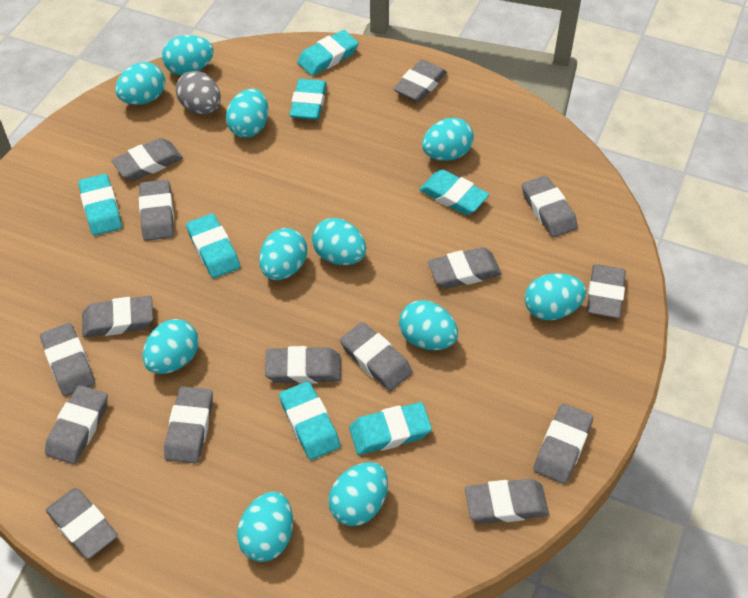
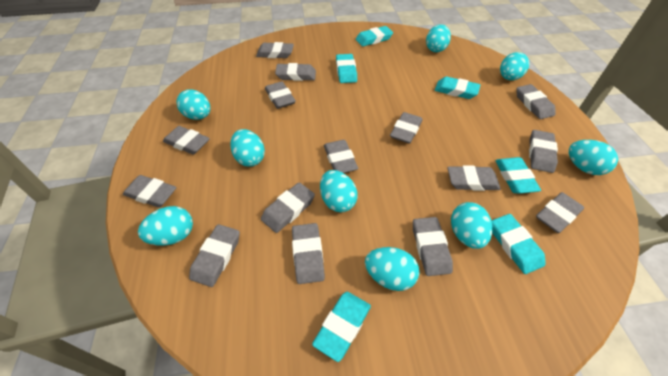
grey egg: [176,71,221,114] = 1 -> none = 0
turquoise egg: [115,62,165,105] [143,319,199,374] [162,35,214,75] [226,88,268,138] [237,492,293,562] [259,228,307,280] [312,218,366,265] [328,462,388,526] [399,300,458,350] [422,118,474,161] [525,273,586,320] = 11 -> [138,206,193,246] [176,89,211,120] [230,129,265,167] [320,170,358,212] [365,247,419,291] [426,24,451,52] [451,202,492,249] [500,52,529,80] [569,140,618,175] = 9
turquoise eraser: [78,174,122,236] [186,214,240,278] [279,381,340,460] [289,79,327,120] [297,30,359,76] [349,402,432,455] [419,169,489,215] = 7 -> [312,292,371,362] [336,54,357,83] [356,26,393,47] [435,77,480,99] [492,214,546,274] [495,157,541,193] = 6

